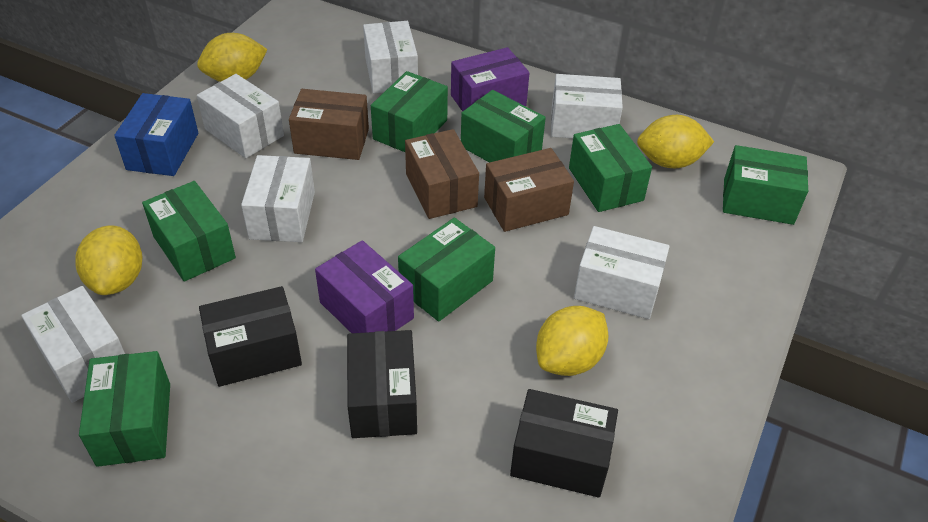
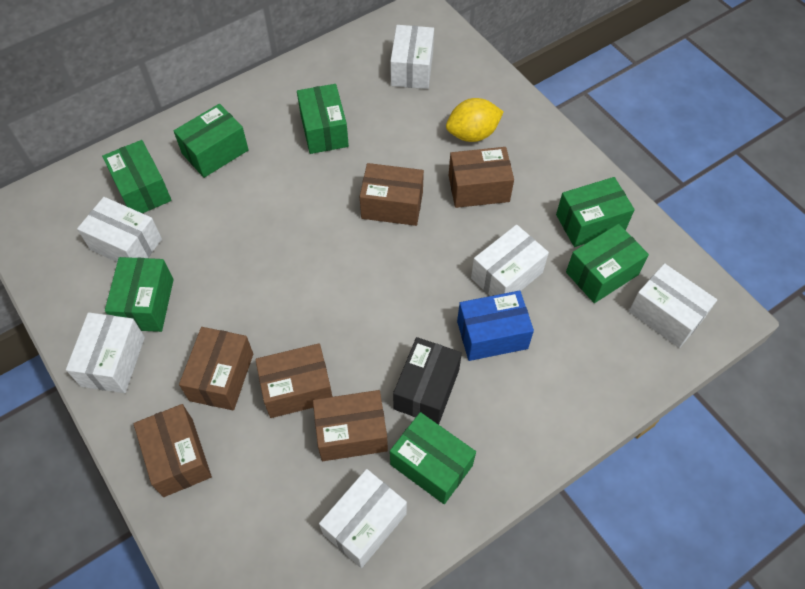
black box: [199,286,302,387] [347,330,417,438] [510,389,618,498] = 3 -> [393,337,462,425] = 1
brown box: [289,89,369,160] [405,129,479,219] [484,148,574,232] = 3 -> [134,404,212,497] [179,327,253,410] [255,343,332,418] [313,390,388,461] [360,163,424,226] [449,147,514,208] = 6
purple box: [315,240,414,333] [451,47,529,111] = 2 -> none = 0
yellow lemon: [75,225,142,295] [197,33,268,82] [536,306,608,376] [637,115,714,168] = 4 -> [446,98,503,142] = 1

